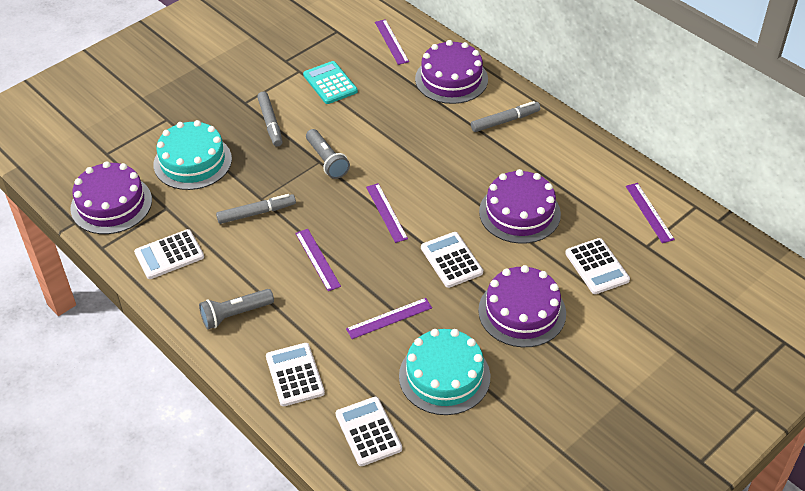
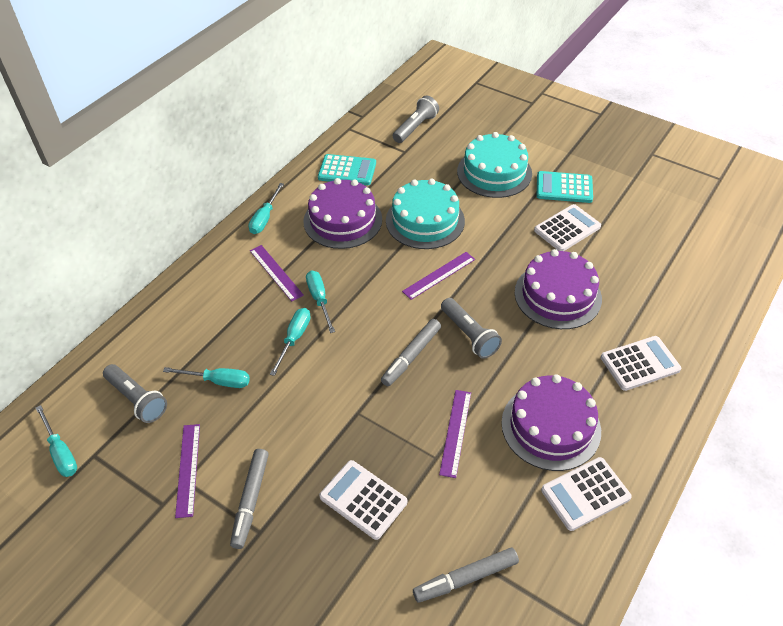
grey flashlight: [199,289,274,329] [306,129,350,179] = 2 -> [103,364,167,423] [393,95,439,143] [441,298,502,359] = 3
purple cake: [71,161,152,234] [415,40,488,104] [478,265,566,347] [479,169,561,244] = 4 -> [303,178,382,249] [501,374,601,471] [515,249,602,329] = 3
purple ruler: [295,229,341,291] [346,298,432,339] [366,183,408,243] [375,19,409,65] [626,183,675,243] = 5 -> [175,424,200,518] [250,245,304,302] [402,252,475,300] [439,390,471,478] = 4
turquoise calculator: [303,61,358,104] = 1 -> [318,154,376,185] [537,171,593,203] = 2
turquoise screwdriver: none = 0 -> [36,405,77,477] [163,367,250,388] [249,183,284,234] [270,308,311,376] [306,271,335,333] = 5
white calculator: [134,229,204,279] [266,343,325,406] [336,397,402,466] [421,232,483,288] [565,238,630,294] = 5 -> [319,460,407,540] [534,204,601,251] [541,457,632,531] [601,336,681,391] = 4

